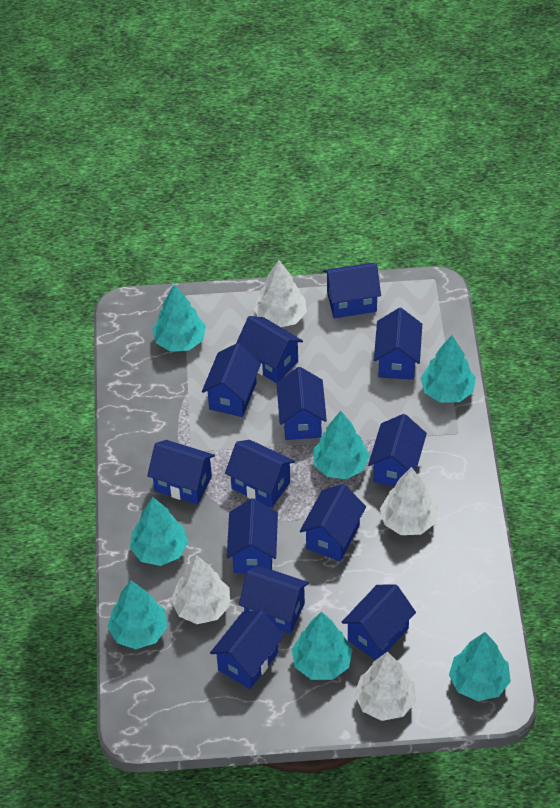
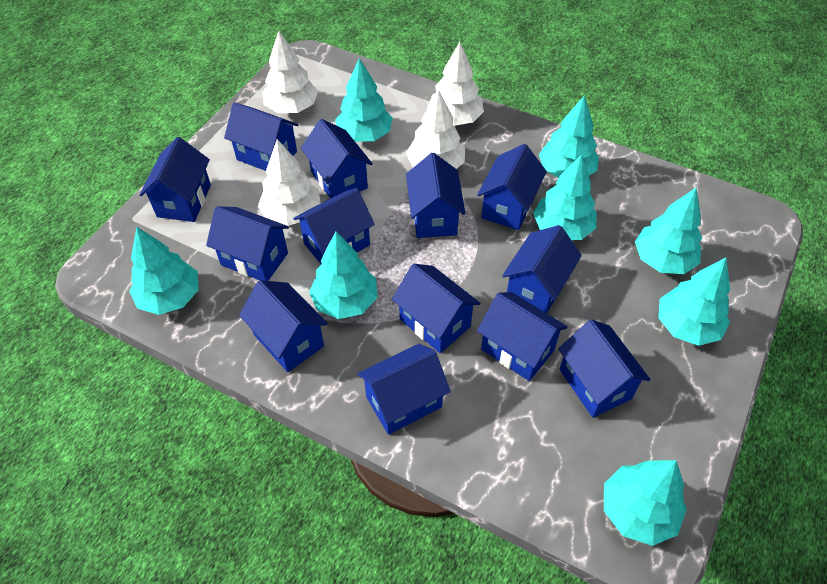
turquoise tree: [107,580,168,649] [130,497,188,566] [152,284,206,352] [292,612,353,680] [313,411,370,479] [421,335,476,403] [449,632,511,701] = 7 -> [129,227,198,315] [309,231,377,319] [335,58,393,142] [533,154,597,240] [539,95,599,178] [604,460,687,546] [635,188,702,274] [658,258,730,346] = 8

